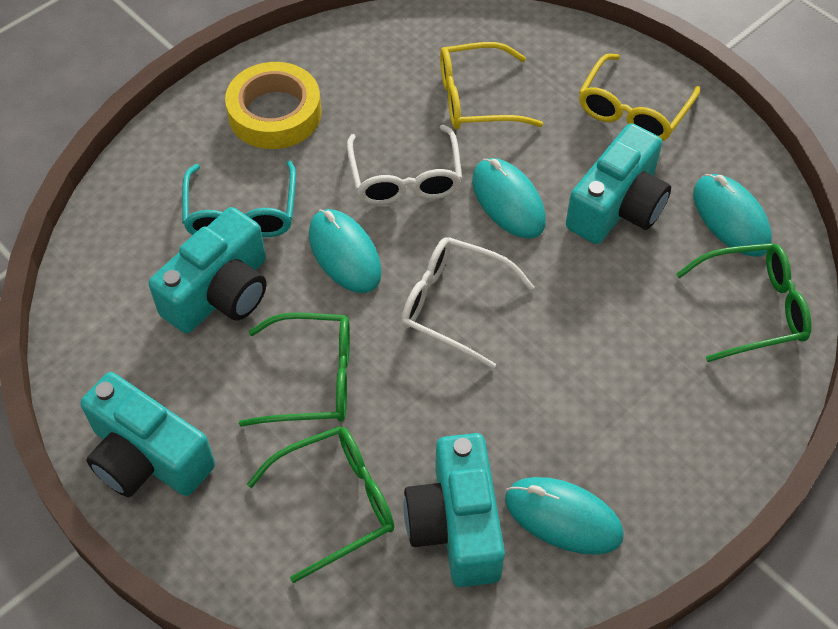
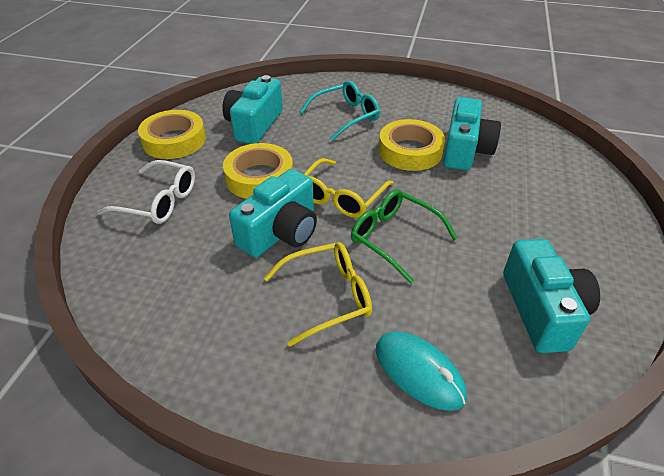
green glasses: [239,313,350,427] [247,426,395,583] [676,243,812,362] = 3 -> [351,189,458,284] = 1
turquoise mouse: [309,209,382,293] [472,158,546,239] [505,477,624,555] [693,174,772,257] = 4 -> [376,332,467,411] = 1
white glasses: [347,125,462,205] [401,237,534,369] = 2 -> [98,160,195,224] = 1
yellow tape: [225,62,322,149] = 1 -> [138,110,206,159] [223,143,293,199] [379,119,445,171] = 3

